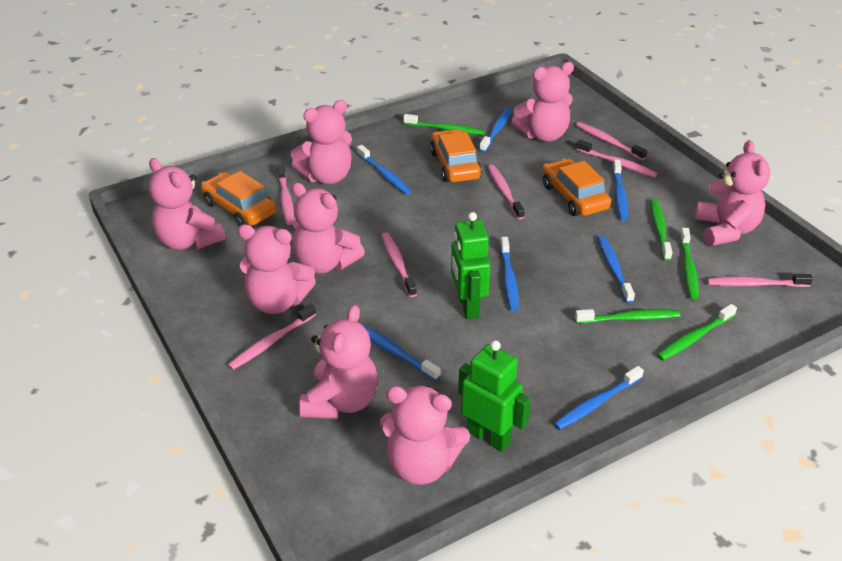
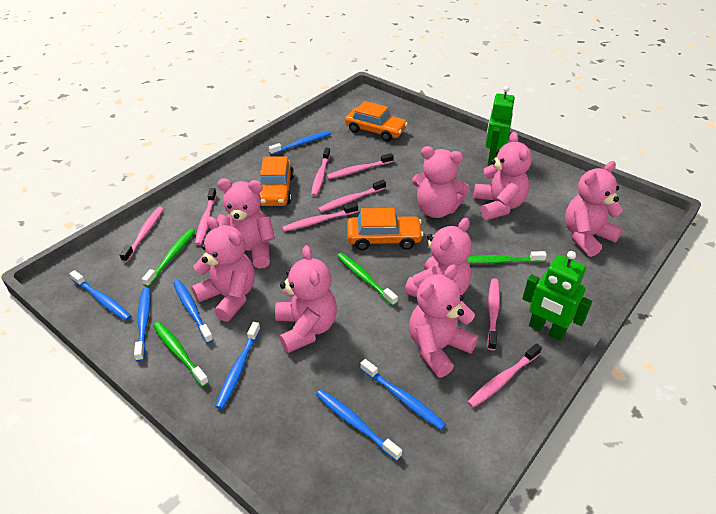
green toothbrush: [403,114,485,135] [575,309,680,324] [650,199,673,261] [657,304,737,361] [680,228,699,300] = 5 -> [142,229,195,287] [153,322,209,387] [337,253,398,306] [467,251,547,264] = 4
pink toothbrush: [228,304,316,370] [277,164,294,225] [381,232,417,297] [488,165,525,220] [576,122,647,160] [576,140,657,178] [707,274,813,287] = 7 -> [120,207,164,262] [195,188,217,245] [282,203,358,232] [311,148,330,196] [318,180,386,212] [326,153,394,179] [467,343,542,408] [487,278,500,351] = 8

